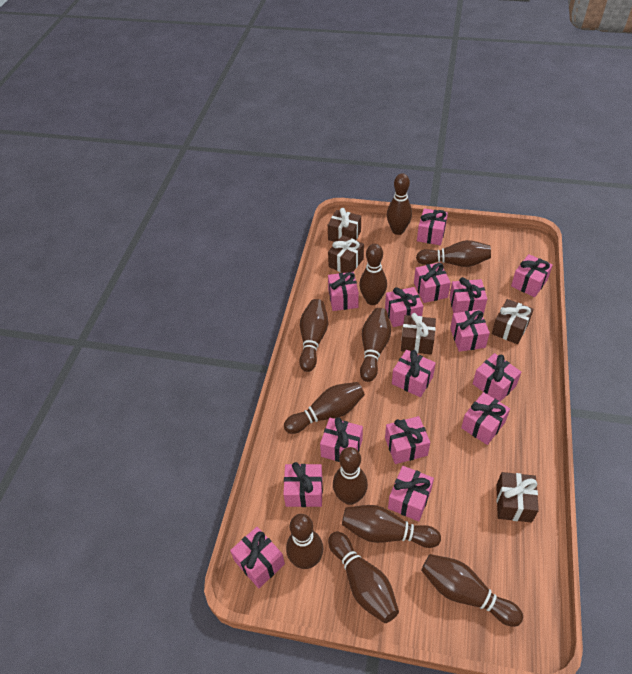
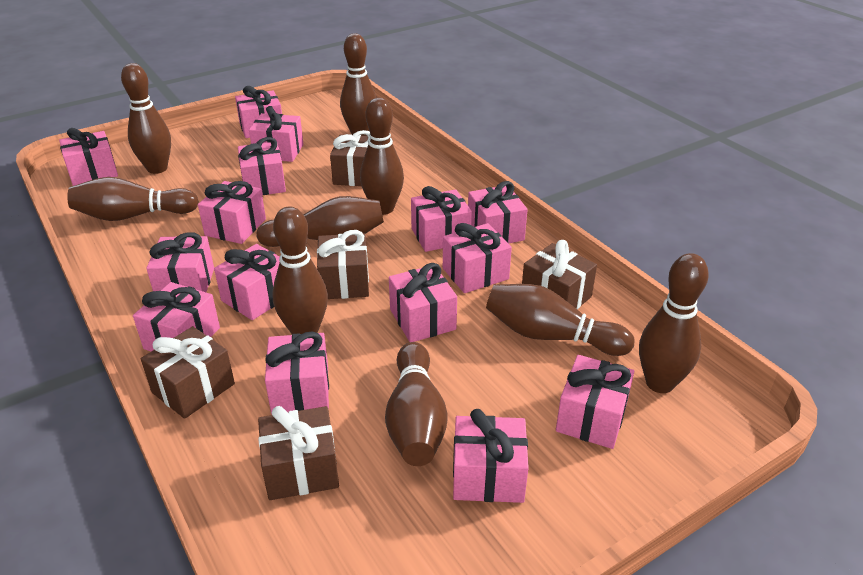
brown bowling pin: [284,382,365,434] [286,514,323,569] [299,299,328,372] [328,532,399,623] [333,447,368,505] [342,505,441,548] [359,244,387,305] [360,308,391,382] [387,173,412,235] [416,240,491,267] [421,554,523,627] = 11 -> [67,177,199,221] [121,63,171,174] [257,196,384,247] [272,207,328,334] [340,33,377,136] [360,98,404,215] [385,342,448,466] [486,284,634,356] [639,253,709,393] = 9

